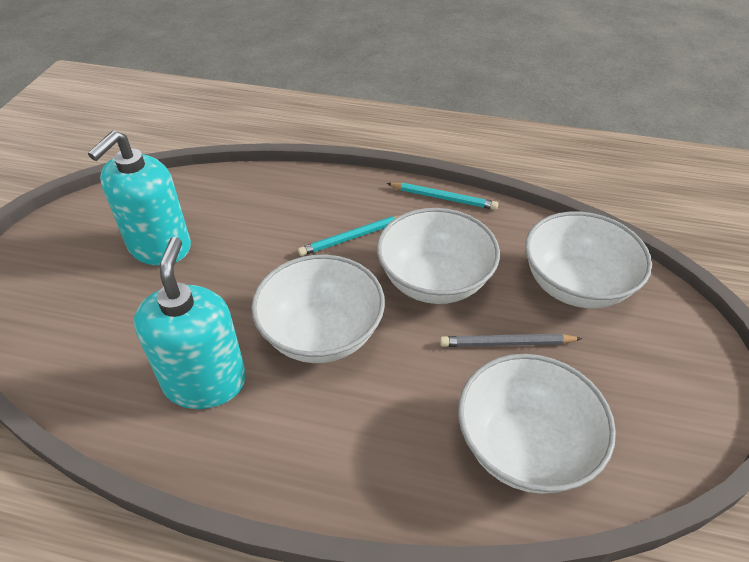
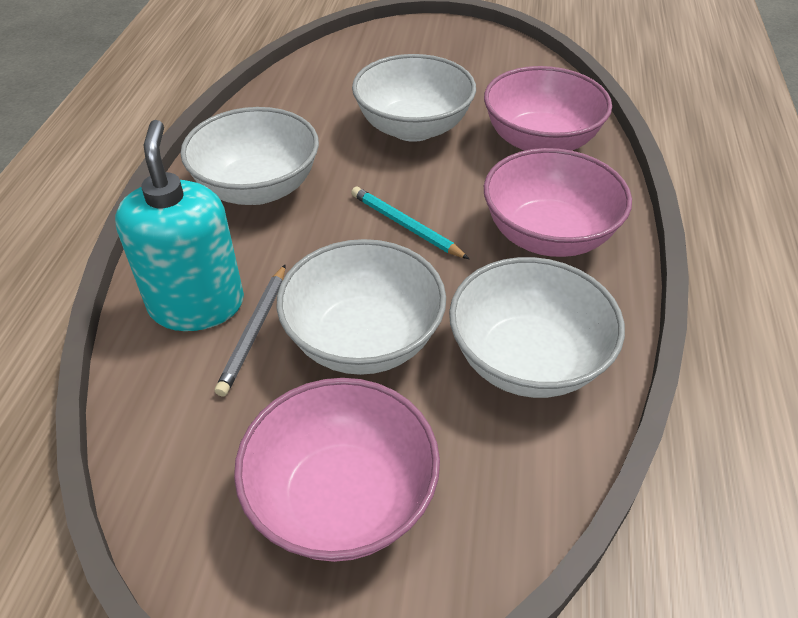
pink bowl: none = 0 -> [234,378,440,562] [484,66,612,151] [484,148,632,257] = 3
turquoise pencil: [298,215,401,256] [387,183,498,210] = 2 -> [351,187,469,259] = 1
turquoise soap dispenser: [88,131,191,266] [134,237,246,409] = 2 -> [115,120,244,331] = 1

